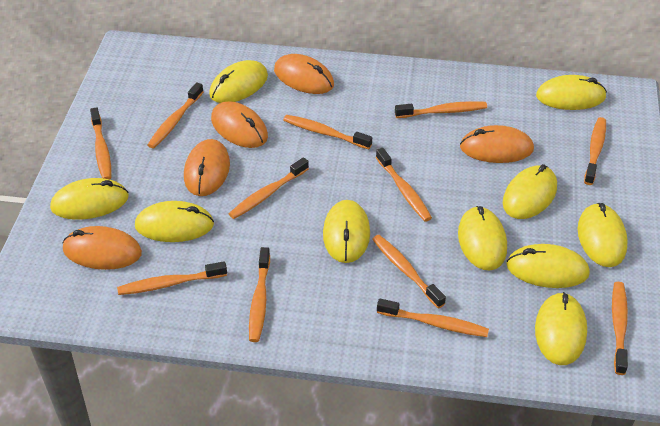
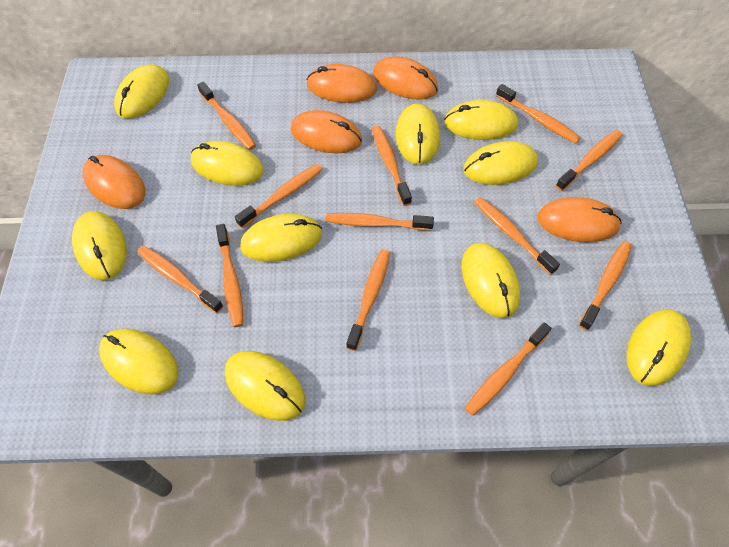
yellow mouse: [50,178,129,220] [135,201,214,242] [209,60,268,103] [323,200,370,263] [458,206,507,271] [503,164,557,219] [506,244,590,288] [535,292,587,365] [536,75,607,110] [578,203,628,267] = 10 -> [72,211,127,281] [99,328,179,395] [114,64,169,119] [191,141,264,186] [225,351,305,421] [240,214,322,262] [396,103,440,165] [444,100,518,140] [461,243,520,318] [463,141,538,185] [627,309,691,386] = 11

